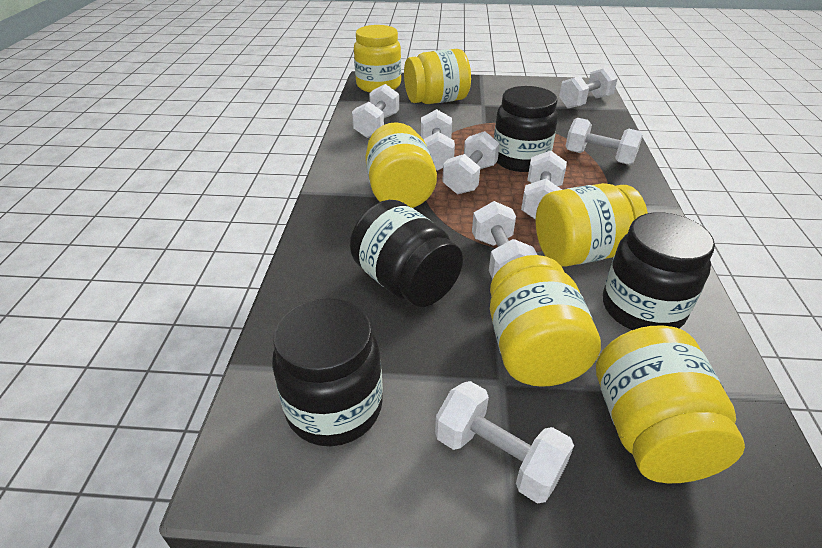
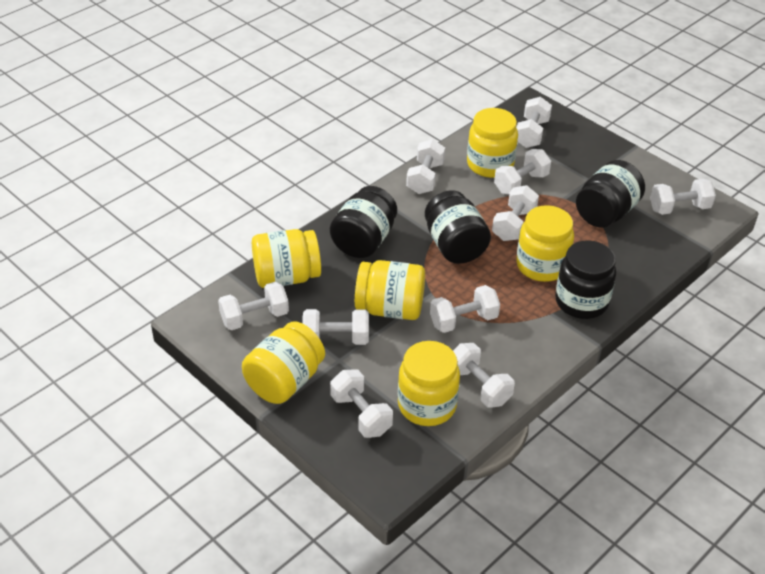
white dumbbell: [352,84,399,138] [421,109,455,171] [435,381,574,504] [442,131,500,194] [472,201,537,279] [521,151,567,220] [559,67,618,108] [565,118,643,165] = 8 -> [218,281,289,330] [302,309,369,345] [330,369,393,438] [406,139,445,194] [430,285,500,333] [453,343,515,408] [492,185,539,241] [494,149,551,195] [516,97,552,148] [650,179,716,215] = 10

